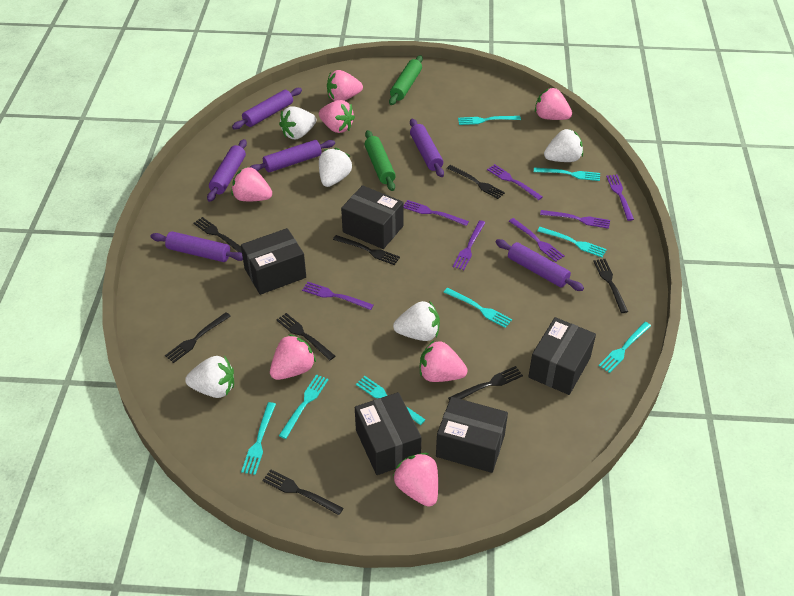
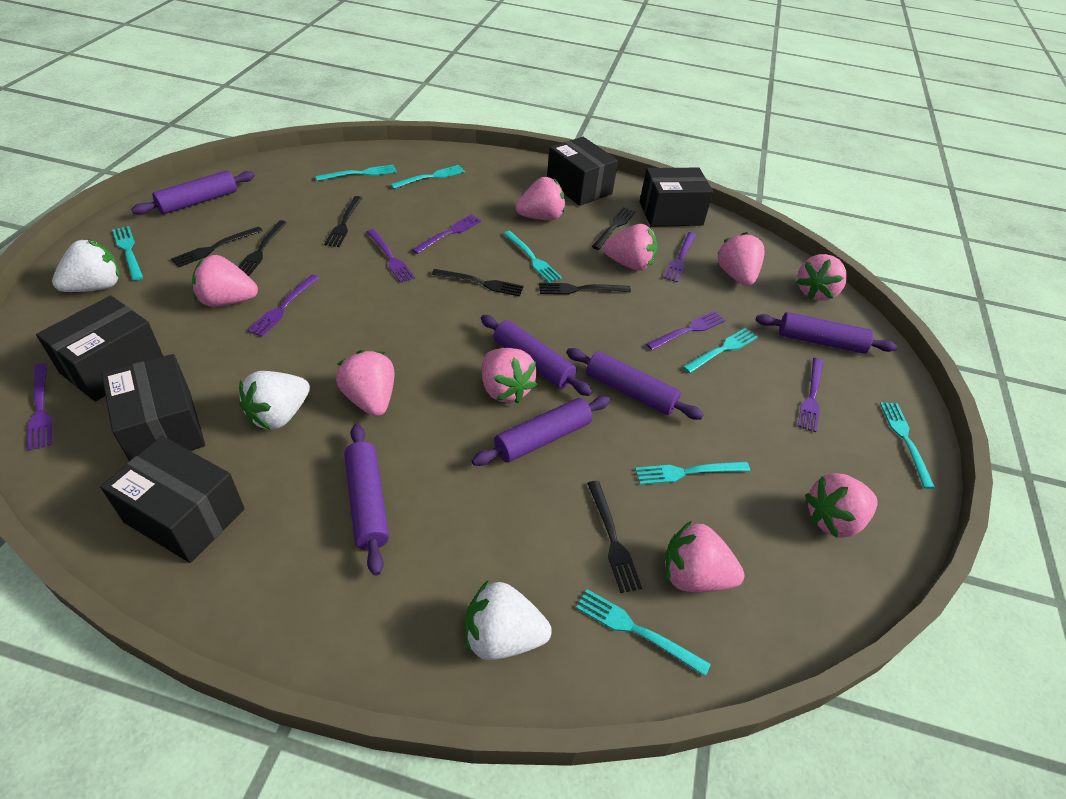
black fork: [165,312,231,363] [193,217,242,253] [262,469,343,515] [276,313,335,360] [333,235,400,265] [447,165,505,199] [448,366,523,400] [593,259,628,313] = 8 -> [171,226,263,268] [238,220,287,276] [324,196,362,247] [431,269,524,297] [539,283,631,294] [587,481,642,593] [591,207,636,250] = 7
green rolling pin: [365,130,396,191] [389,55,423,105] = 2 -> none = 0
pink strawberry: [231,167,272,201] [270,334,316,380] [319,100,355,133] [327,70,363,101] [393,453,438,507] [420,340,468,382] [535,88,572,120] = 7 -> [192,255,258,307] [336,350,395,417] [482,348,537,404] [516,177,565,220] [603,224,657,271] [664,520,744,592] [717,232,765,286] [796,254,847,301] [805,473,878,538] = 9
white strawberry: [185,356,234,398] [279,106,316,140] [319,148,352,187] [393,301,440,341] [544,129,583,162] = 5 -> [52,239,120,292] [239,371,310,430] [465,581,552,660] = 3

